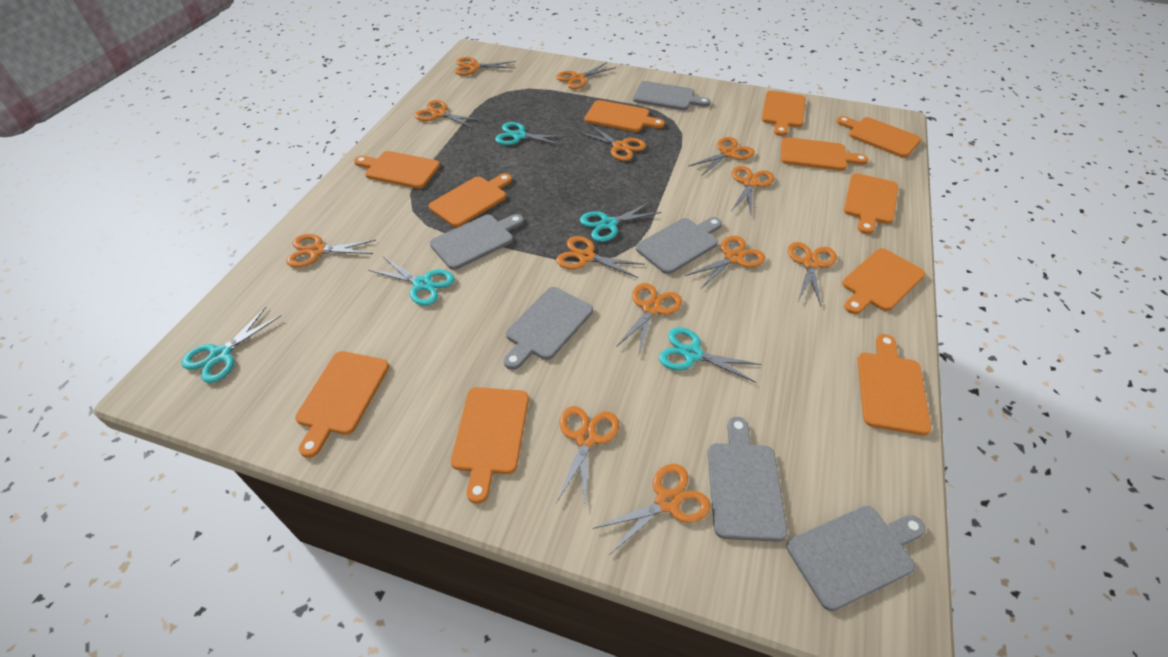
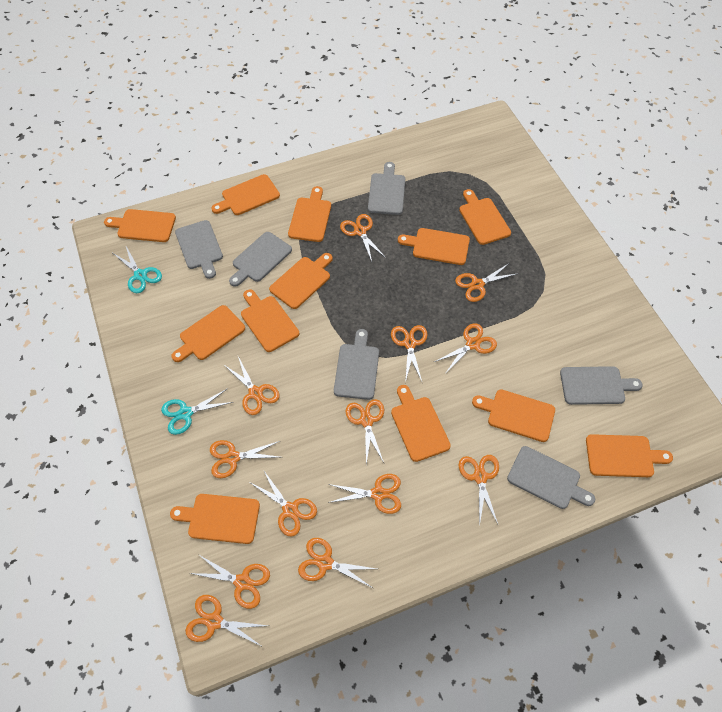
orange cutting board: [295,351,389,458] [354,151,440,189] [429,173,512,227] [451,387,529,504] [585,100,665,132] [761,91,806,136] [781,137,868,171] [836,116,921,158] [842,248,925,314] [844,173,898,234] [858,334,931,436] = 11 -> [104,209,176,242] [170,494,260,544] [172,305,245,362] [211,174,280,215] [241,290,299,352] [269,253,333,309] [288,186,331,242] [391,385,451,462] [398,228,470,265] [459,189,511,245] [472,390,555,442] [586,434,673,477] = 12
turquoise scissors: [181,307,281,383] [368,256,455,306] [495,122,568,146] [580,202,661,242] [659,327,762,383] = 5 -> [113,246,162,293] [161,388,233,435] = 2

